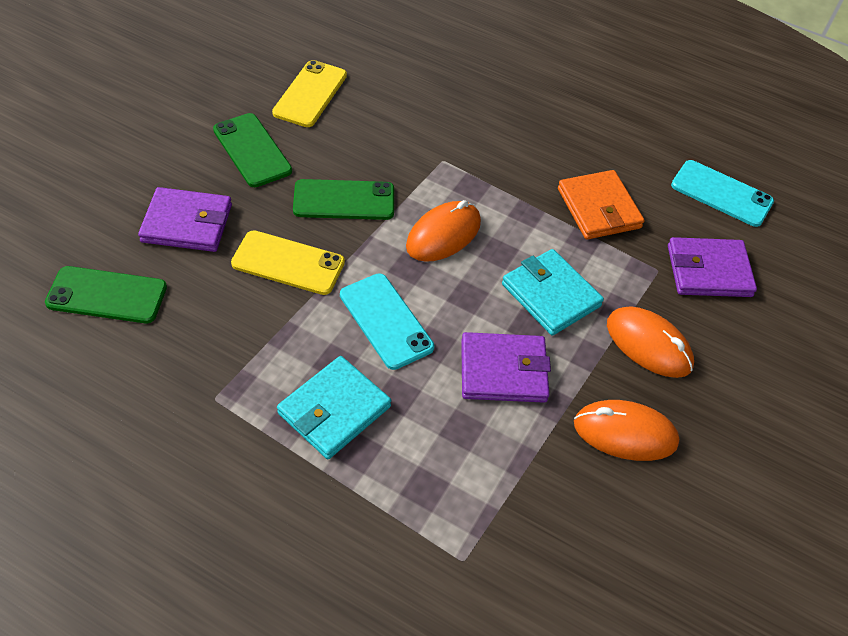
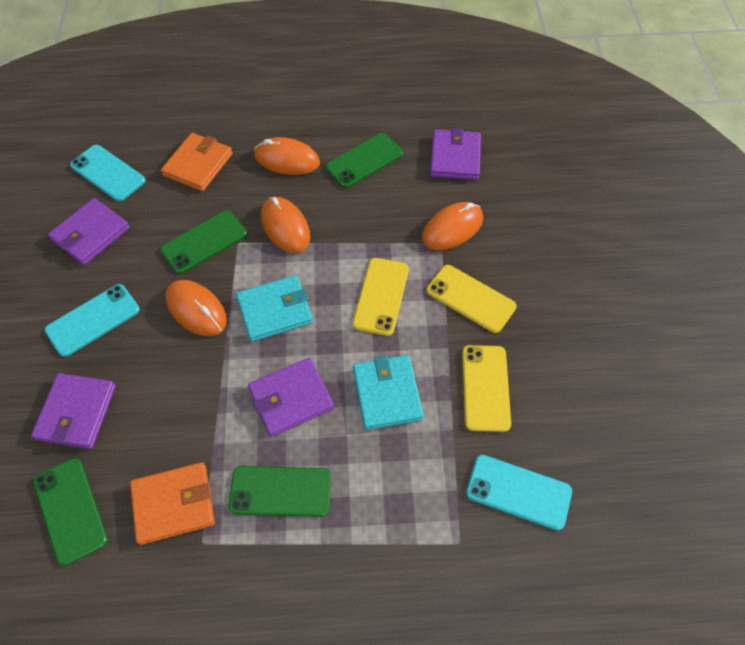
green phone: [45,266,167,323] [213,113,292,187] [293,179,394,220] = 3 -> [33,458,108,566] [160,210,247,274] [229,466,331,517] [326,133,403,188] = 4
orange mouse: [406,200,481,262] [574,400,679,461] [607,306,694,378] = 3 -> [166,280,227,336] [254,137,320,175] [261,197,310,253] [422,202,483,250] = 4
orange wallet: [558,170,645,240] = 1 -> [130,462,215,545] [161,133,233,191] = 2
purple wallet: [138,187,232,252] [461,332,551,403] [668,237,757,297] = 3 -> [31,373,116,449] [48,198,130,265] [248,358,334,437] [430,128,481,180] = 4
turquoise phone: [340,273,434,370] [671,160,774,227] = 2 -> [45,284,140,357] [70,145,146,201] [466,455,572,530] = 3
yellow phone: [231,230,345,295] [272,60,347,127] = 2 -> [353,258,409,336] [426,265,517,333] [462,345,511,432] = 3

